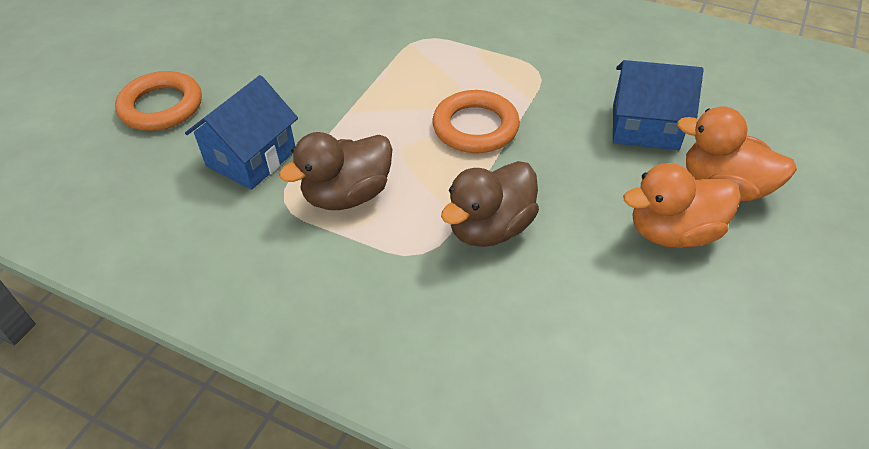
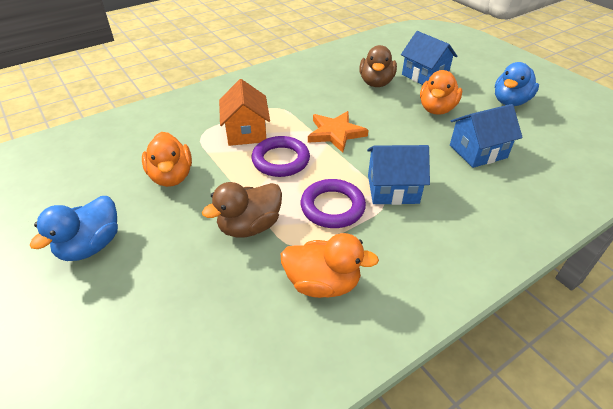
blue duck: none = 0 -> [30,196,118,261] [495,62,539,106] = 2
blue house: [185,75,298,190] [613,60,703,150] = 2 -> [367,145,430,205] [401,31,457,85] [450,104,523,168] = 3
orange duck: [623,163,741,248] [677,107,797,202] = 2 -> [142,132,192,187] [281,233,379,298] [420,70,462,115] = 3
orange house: none = 0 -> [219,79,270,146] = 1
orange ring: [115,71,202,131] [433,90,520,153] = 2 -> none = 0
orange star: none = 0 -> [308,111,368,153] = 1
purple ring: none = 0 -> [252,136,310,177] [301,179,366,228] = 2

